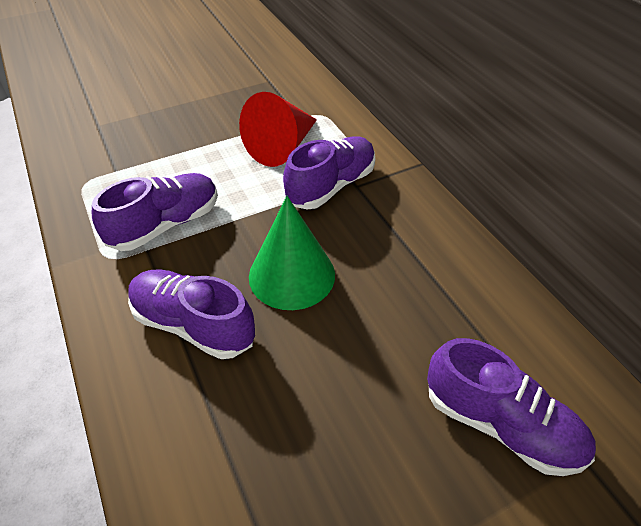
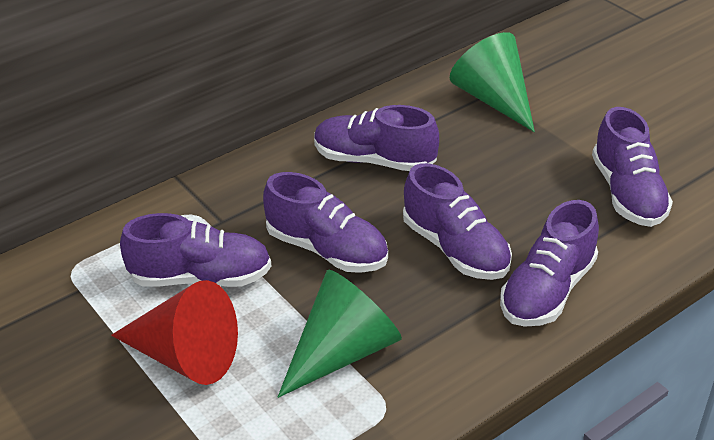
green cone: [249,196,335,310] = 1 -> [278,270,402,398] [450,32,535,132] = 2
purple shoe: [92,173,218,251] [128,269,255,359] [283,136,375,210] [427,338,596,476] = 4 -> [120,213,272,287] [263,172,388,273] [314,105,439,171] [403,163,512,280] [500,200,599,327] [592,107,673,227] = 6

